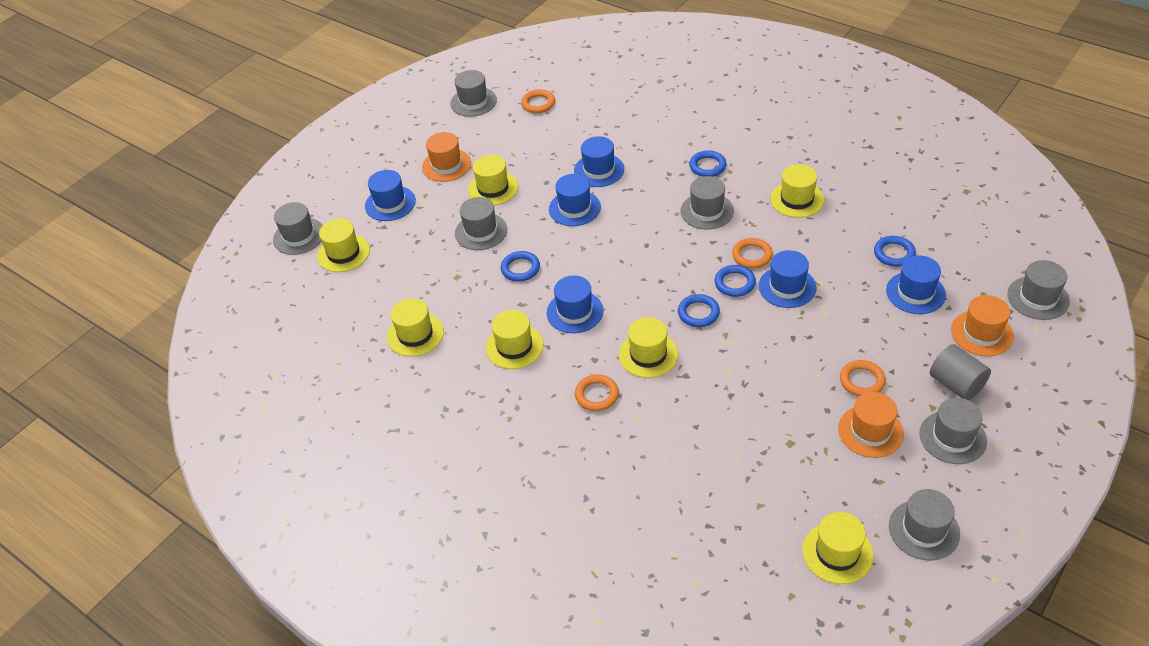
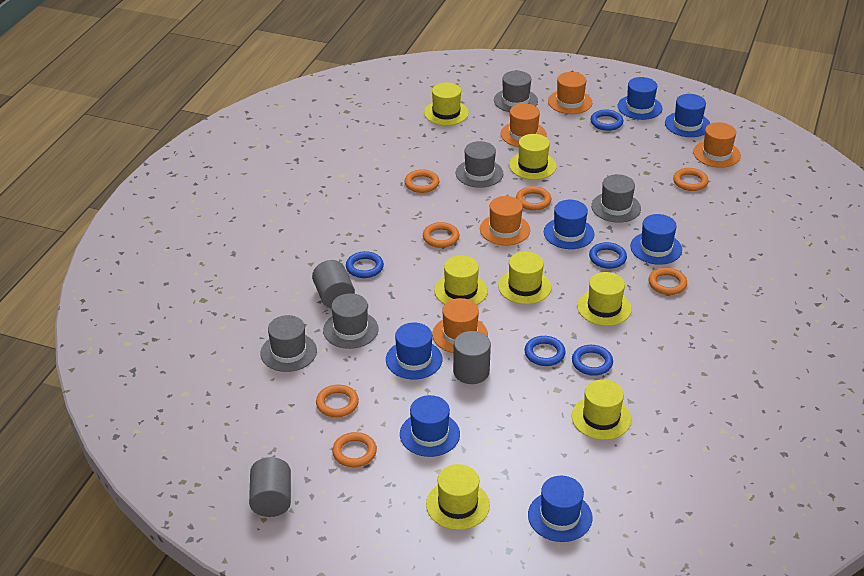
blue hat: [365,170,416,221] [547,275,604,333] [549,174,601,226] [574,136,624,187] [759,250,816,308] [886,255,946,314] = 6 -> [386,323,442,379] [400,395,460,457] [528,476,592,542] [544,200,595,249] [618,77,663,120] [630,214,682,265] [665,94,710,137] = 7
grey cylinder: [930,344,991,400] = 1 -> [249,457,291,517] [312,260,355,309] [453,331,491,384] = 3
grey hat: [273,202,323,255] [450,70,497,117] [455,197,507,250] [680,176,734,230] [889,489,960,560] [920,398,987,464] [1007,260,1070,320] = 7 -> [260,315,317,372] [323,293,379,349] [456,141,503,188] [494,71,538,112] [591,174,641,223] = 5
orange hat: [422,132,471,182] [838,392,904,458] [951,295,1014,356] = 3 -> [432,298,488,353] [480,196,530,245] [501,103,547,147] [548,72,592,114] [693,122,741,168] = 5
orange ring: [521,89,555,113] [575,374,619,411] [732,238,773,268] [840,360,886,396] = 4 -> [316,385,359,417] [332,432,377,467] [404,169,439,193] [423,222,460,248] [516,186,551,210] [649,267,687,295] [673,168,709,191] = 7

